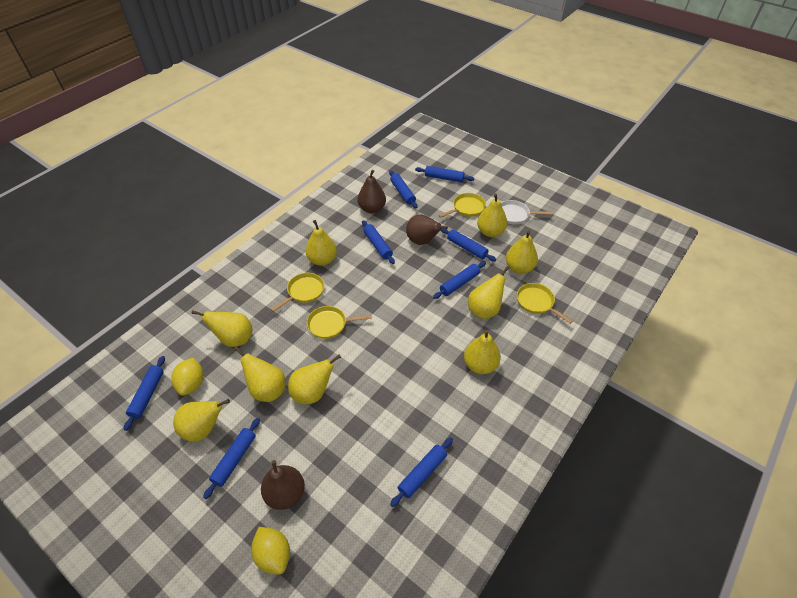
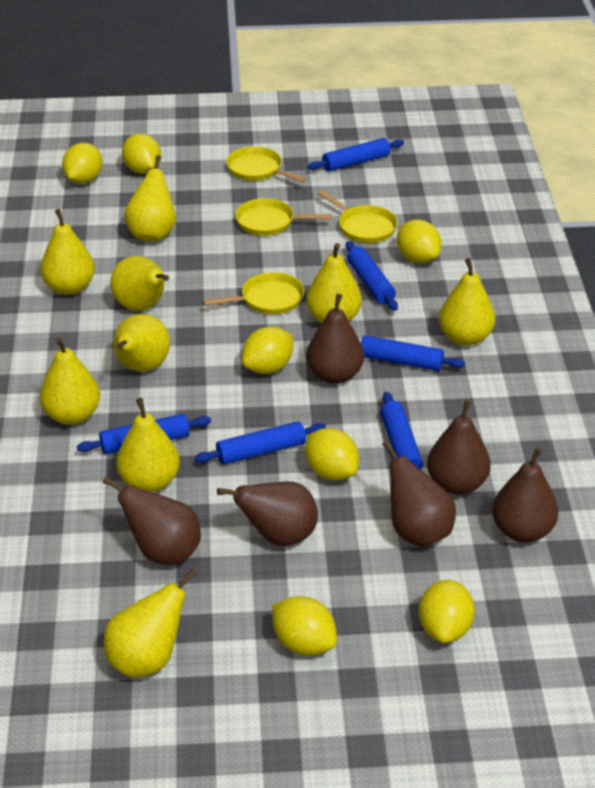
blue rolling pin: [124,356,165,431] [203,418,260,499] [362,220,395,264] [389,170,417,208] [390,437,453,507] [415,166,474,183] [433,261,486,299] [441,228,496,262] = 8 -> [77,414,211,454] [195,421,326,464] [308,138,404,172] [346,241,398,311] [361,335,465,371] [381,392,423,470] = 6
brown pear: [261,460,305,510] [358,170,386,213] [406,215,448,245] = 3 -> [103,477,201,565] [217,481,318,546] [306,294,364,384] [382,440,456,547] [427,400,491,495] [492,447,558,543] = 6
white pan: [501,200,552,224] = 1 -> none = 0
yellow lemon: [171,358,203,396] [251,527,290,575] = 2 -> [62,143,103,184] [122,133,161,174] [242,327,293,374] [272,596,337,656] [305,428,359,480] [397,219,442,263] [419,580,475,643] = 7

